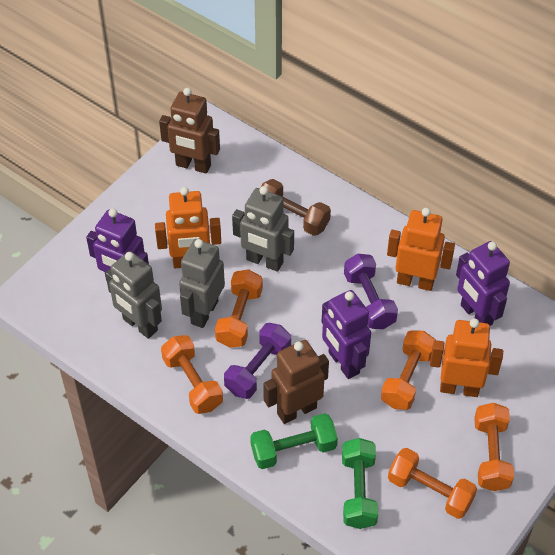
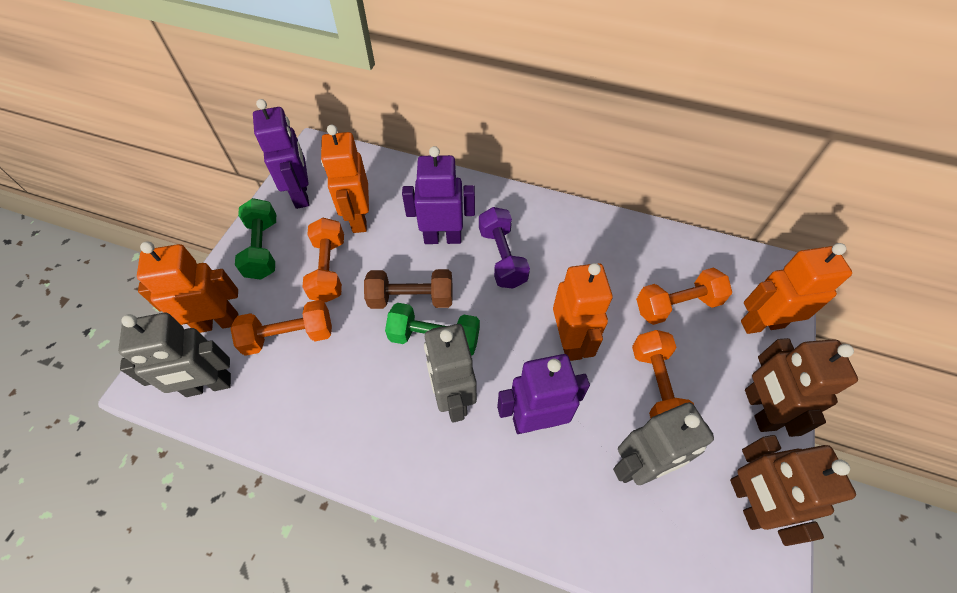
orange dumbbell: [161,335,223,414] [215,269,263,348] [381,330,436,410] [388,448,477,519] [474,403,514,491] = 5 -> [230,300,332,356] [302,218,344,302] [632,330,694,418] [636,268,732,325] = 4
orange robot: [155,187,221,268] [387,208,455,291] [430,318,503,397] = 3 -> [137,241,238,333] [321,125,369,233] [553,263,613,361] [741,243,852,334] = 4
purple dumbbell: [224,323,291,399] [344,254,398,329] = 2 -> [479,207,530,289] = 1

